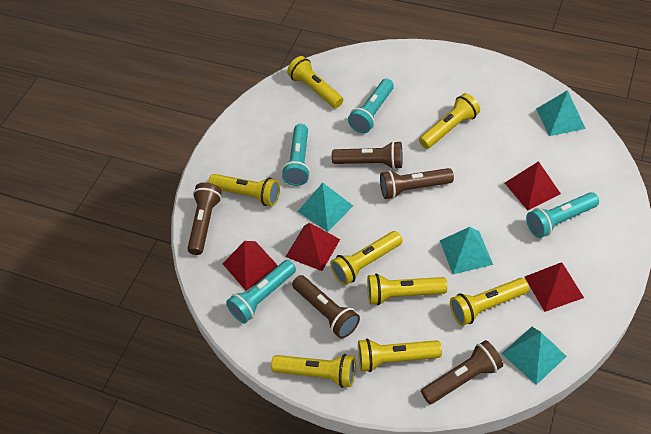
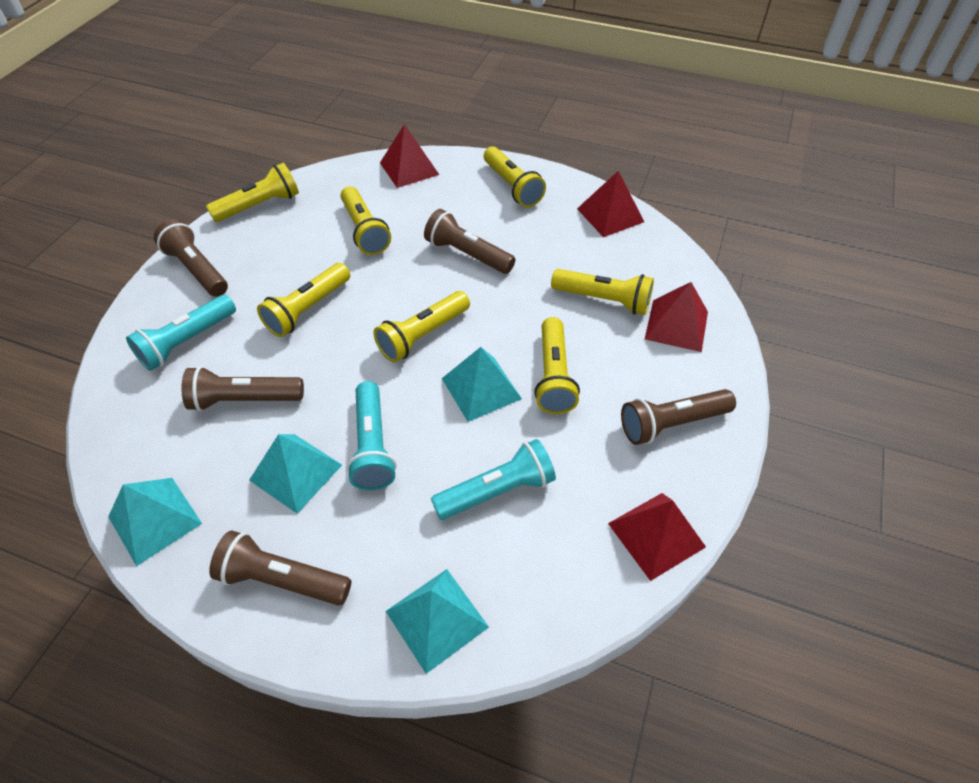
turquoise flashlight: [226,260,296,323] [282,124,310,186] [348,79,394,133] [526,192,599,238] = 4 -> [126,295,236,371] [347,381,396,490] [431,439,556,520] = 3
yellow flashlight: [208,174,280,206] [271,354,355,388] [287,56,343,108] [330,231,402,285] [358,338,442,372] [367,274,447,305] [419,93,480,149] [450,278,529,326] = 8 -> [206,163,299,222] [257,263,350,337] [340,186,391,255] [374,291,470,363] [484,146,546,207] [534,317,580,414] [551,269,654,315] = 7

